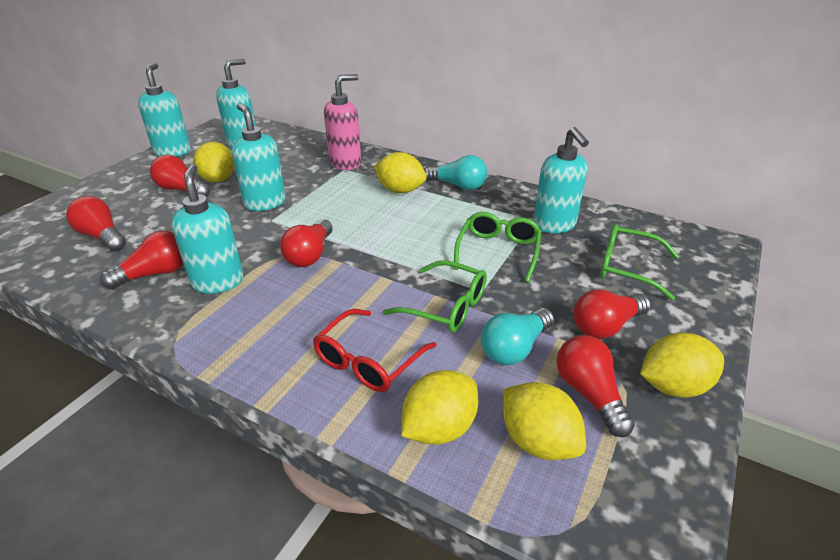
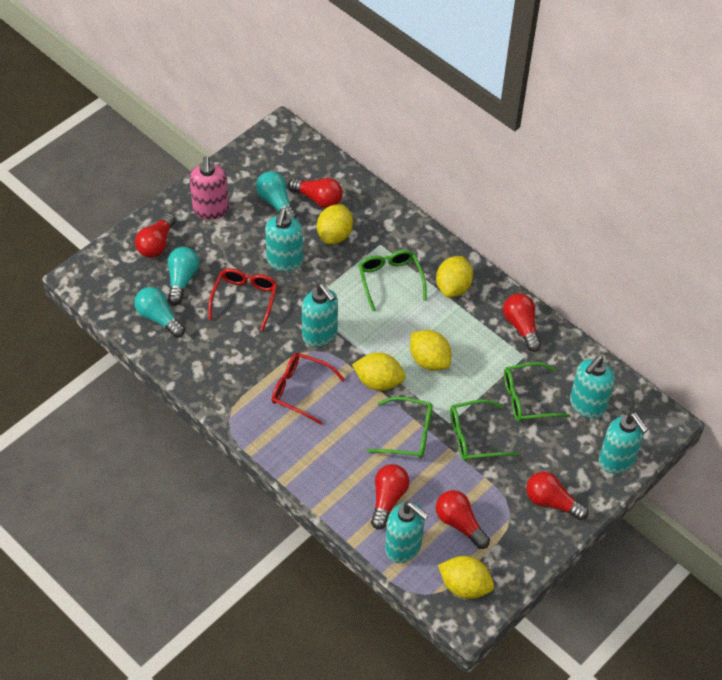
green glasses: [383,260,487,332] [454,212,541,282] [600,224,679,300] = 3 -> [358,250,427,311] [367,396,433,458] [450,399,517,461] [504,362,570,422] = 4
red glasses: [313,309,437,392] = 1 -> [208,268,277,331] [272,353,345,425] = 2
turquoise light bulb: [424,155,487,190] [481,308,554,365] = 2 -> [134,287,185,338] [168,247,199,305] [256,171,297,219] = 3

